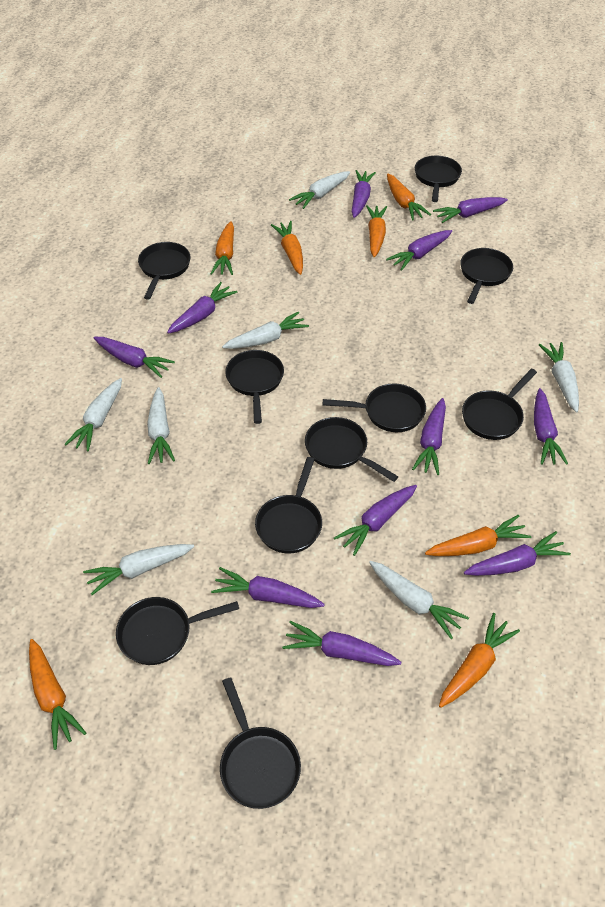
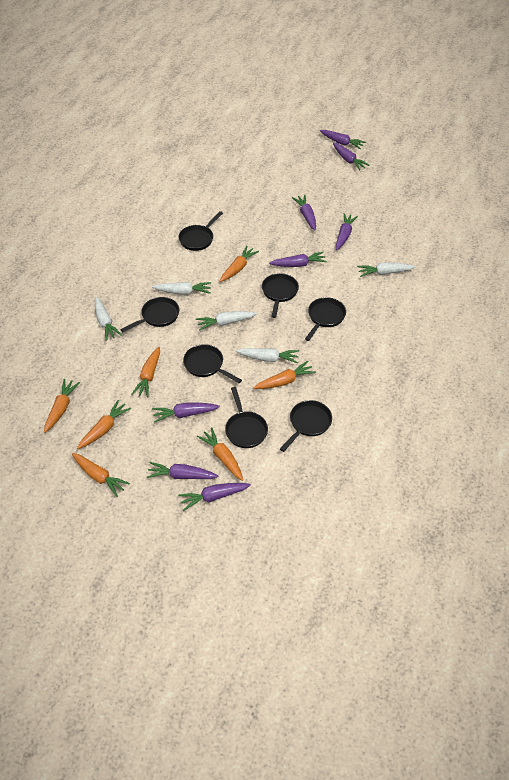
black pan: [116,597,239,665] [138,242,191,300] [220,677,301,809] [225,350,284,424] [255,457,322,554] [305,417,398,482] [323,383,426,432] [415,156,462,202] [460,248,513,304] [462,368,537,440] = 10 -> [120,297,179,332] [178,211,223,251] [183,344,242,383] [225,387,268,448] [262,273,299,318] [280,400,332,452] [305,297,346,341] = 7
purple carrot: [93,337,175,378] [167,282,237,334] [211,567,325,608] [282,621,401,666] [334,485,417,556] [352,170,376,218] [386,230,452,271] [412,398,446,475] [433,197,508,223] [464,531,571,576] [534,388,568,465] = 11 -> [147,462,218,479] [152,403,220,423] [178,483,251,511] [269,252,327,267] [292,195,316,230] [320,130,366,149] [333,142,370,171] [336,213,358,250] = 8
white carrot: [65,378,122,451] [83,544,194,595] [147,387,175,464] [222,312,309,349] [289,171,350,209] [369,561,469,639] [539,342,579,412] = 7 -> [95,297,122,341] [152,282,211,295] [196,311,257,331] [236,348,299,364] [357,262,415,277] = 5

